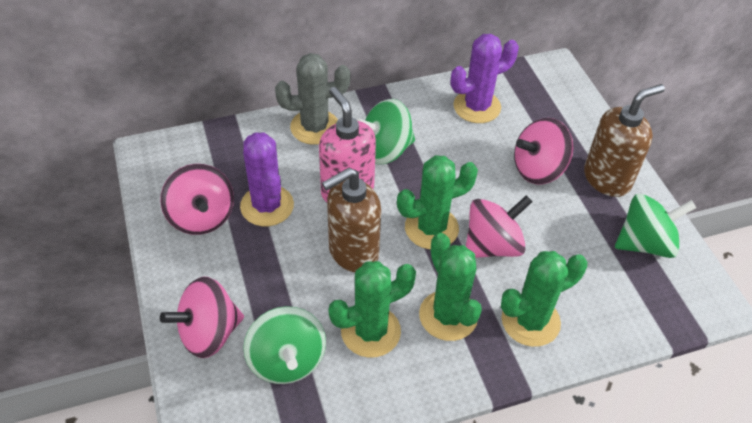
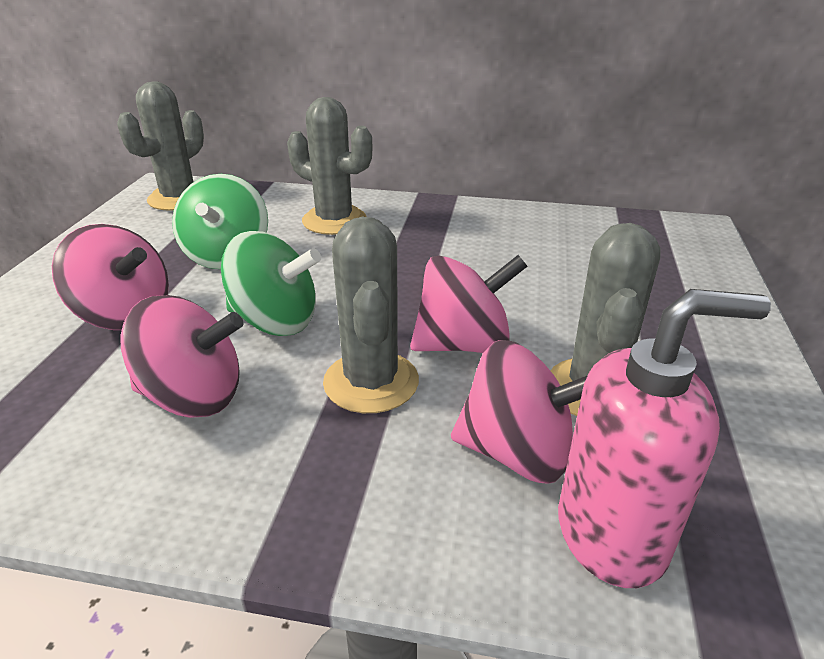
brown soap dispenser: [322,168,381,272] [584,84,665,197] = 2 -> none = 0
green cactus: [328,261,416,358] [397,155,478,249] [419,233,482,341] [501,251,587,347] = 4 -> none = 0
green spinning top: [243,306,326,384] [356,99,415,164] [615,194,696,258] = 3 -> [172,174,268,269] [221,231,321,336] = 2
grey cactus: [275,53,351,145] = 1 -> [117,81,204,211] [287,97,372,235] [323,217,419,413] [550,223,661,416] = 4
purple cactus: [240,132,294,226] [451,34,519,123] = 2 -> none = 0

